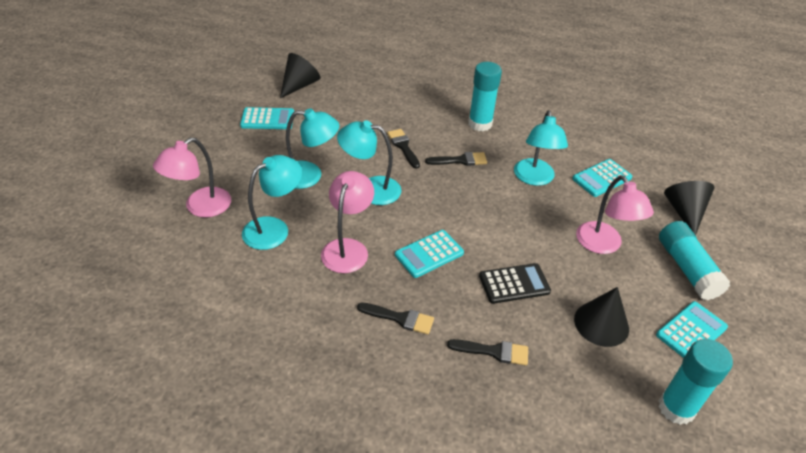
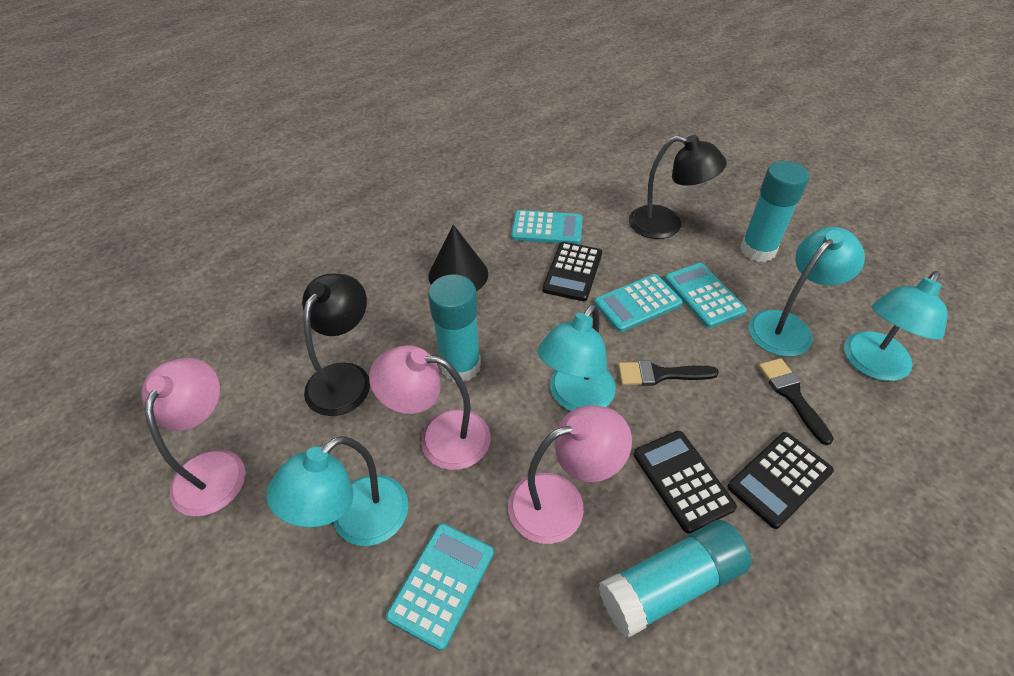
black brush: [357,302,434,335] [387,129,420,169] [425,152,487,166] [447,339,528,365] = 4 -> [618,360,719,386] [758,358,834,445] = 2
black calculator: [479,263,551,304] = 1 -> [542,242,602,301] [634,431,737,534] [727,432,834,529] = 3
black cone: [280,53,320,98] [574,287,629,347] [664,181,714,235] = 3 -> [429,225,488,291] = 1
black lamp: none = 0 -> [302,274,370,416] [629,135,727,239] = 2

